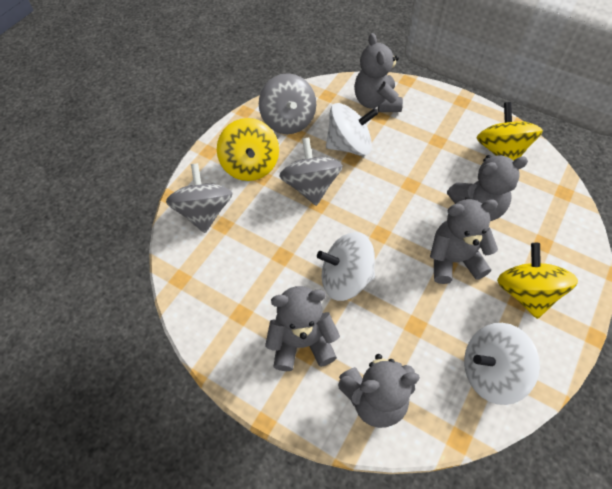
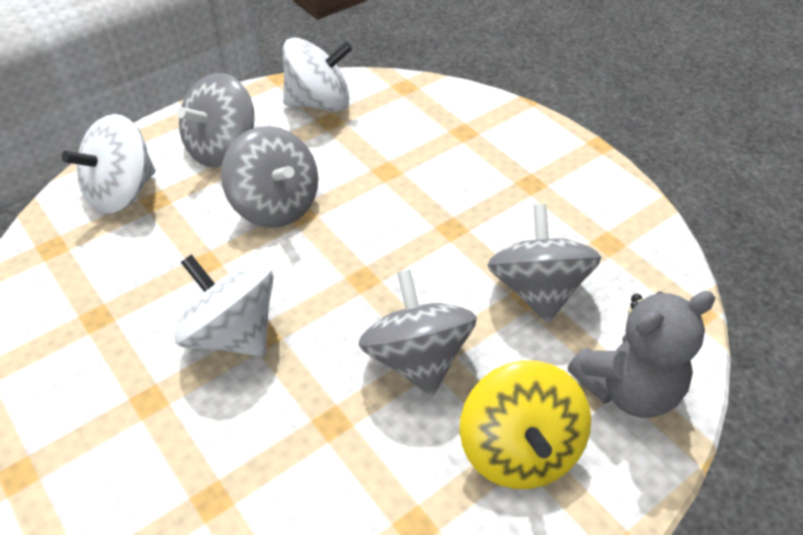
grey spinning top: [166,163,233,233] [259,73,316,134] [279,138,343,206] = 3 -> [177,73,255,167] [221,126,318,228] [358,270,477,396] [488,204,601,323] = 4
grey teddy bear: [265,286,340,371] [338,354,420,428] [354,33,403,112] [430,199,498,284] [447,155,528,221] = 5 -> [568,291,715,418] = 1
yellow spinning top: [217,118,279,181] [477,102,543,161] [497,243,578,319] = 3 -> [460,360,591,489] = 1

